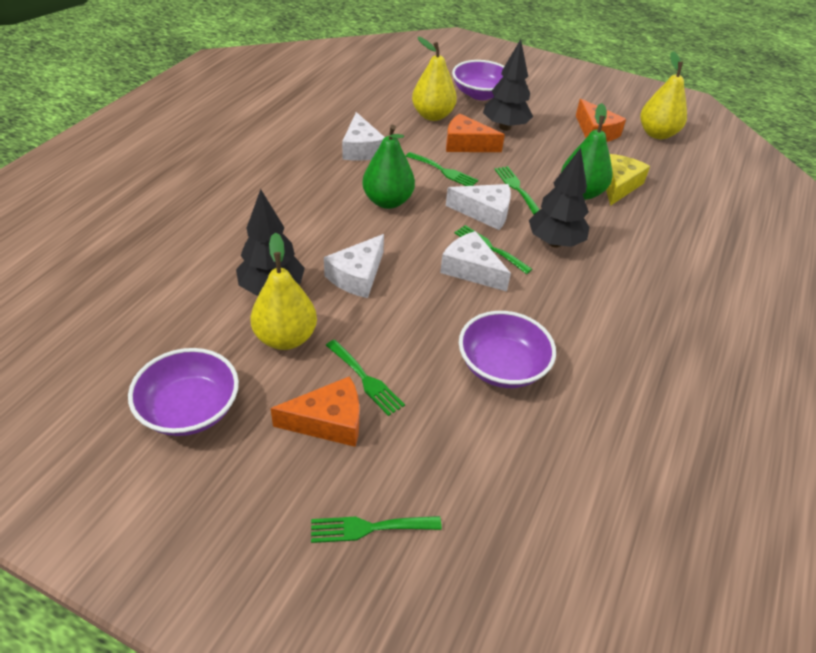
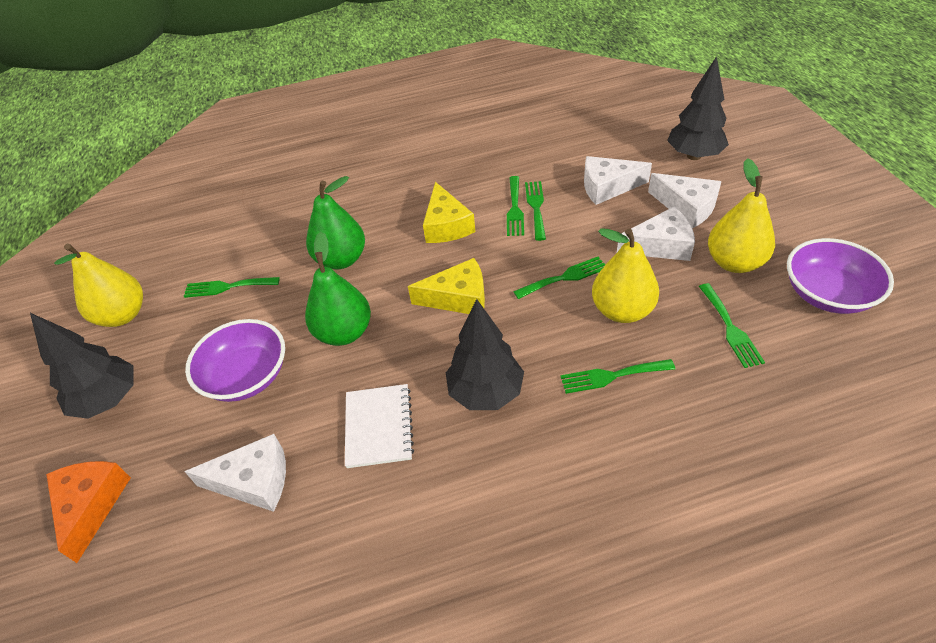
green fork: [311,516,442,543] [326,340,405,416] [406,152,478,186] [454,225,532,274] [494,166,540,215] = 5 -> [183,277,280,298] [507,176,524,236] [513,257,605,299] [525,181,546,241] [560,359,675,394] [699,283,765,368] = 6
orange cheese: [270,376,359,447] [446,114,505,152] [576,99,626,142] = 3 -> [46,461,131,563] = 1
purple bowl: [128,348,239,436] [452,60,504,100] [459,311,556,388] = 3 -> [185,319,285,402] [787,238,894,314] = 2
white notebook: none = 0 -> [345,384,414,468] = 1
yellow cheese: [606,154,650,206] = 1 -> [408,258,485,314] [423,182,475,243] = 2

